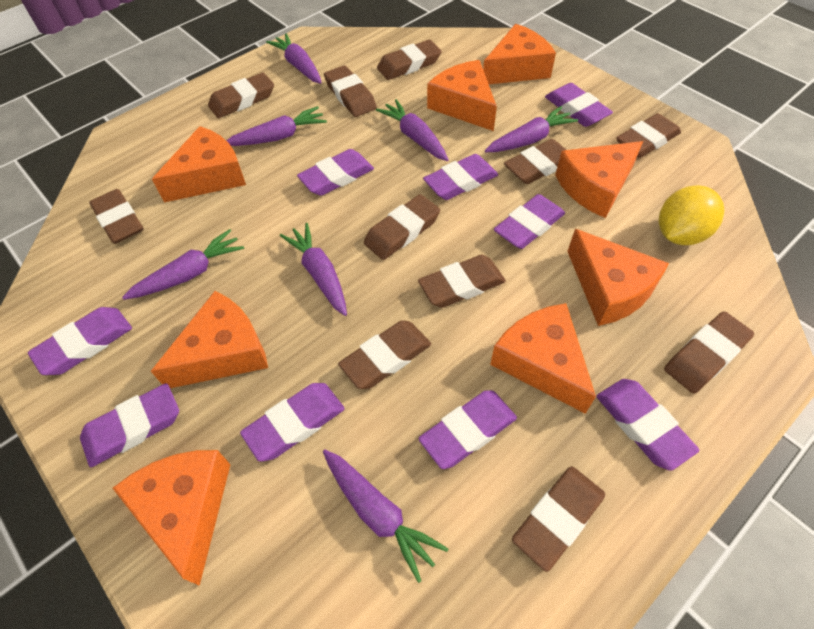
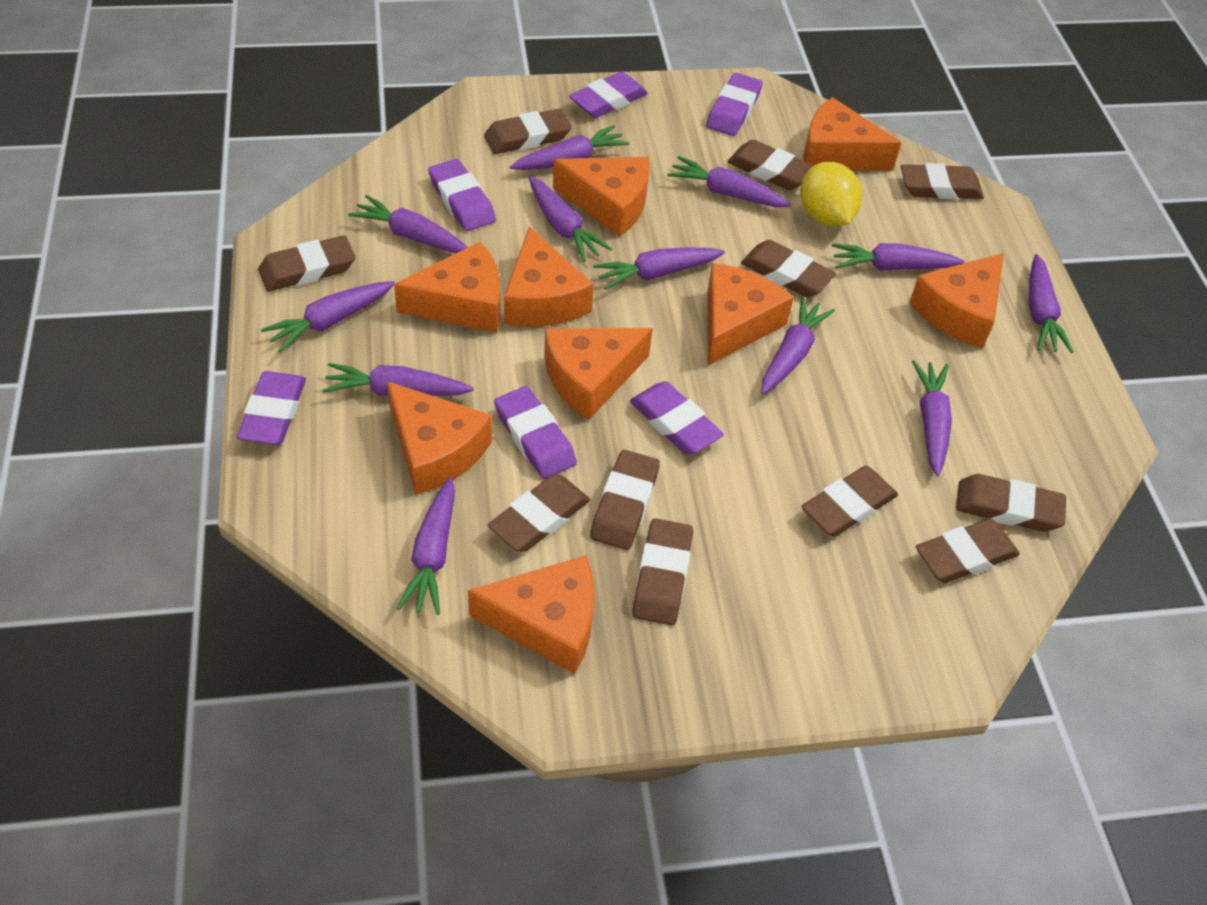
orange cheese: [113,450,231,586] [151,291,268,388] [152,126,246,203] [427,60,497,131] [483,24,556,84] [490,303,596,414] [555,141,643,218] [567,229,669,326] = 8 -> [387,381,492,494] [394,242,500,333] [468,555,595,674] [504,227,594,327] [544,328,653,420] [553,157,650,237] [707,263,794,366] [803,97,901,171] [909,253,1004,348] = 9
purple carrot: [122,229,244,300] [227,106,327,146] [266,33,322,84] [280,223,347,316] [323,450,448,583] [376,99,449,161] [485,106,578,152] = 7 -> [261,281,395,353] [322,363,474,396] [348,195,468,254] [396,477,455,615] [510,125,629,170] [529,176,612,262] [593,247,725,290] [667,156,791,207] [761,297,835,394] [832,243,965,271] [912,360,952,476] [1029,254,1074,353] = 12
purple eraser: [28,307,132,375] [80,383,179,467] [240,383,345,462] [297,149,374,196] [419,390,517,469] [423,154,498,200] [494,194,565,249] [545,83,613,127] [596,379,699,470] = 9 -> [237,371,306,445] [428,159,496,231] [494,386,577,479] [569,72,648,118] [630,382,724,454] [706,73,763,136] = 6

